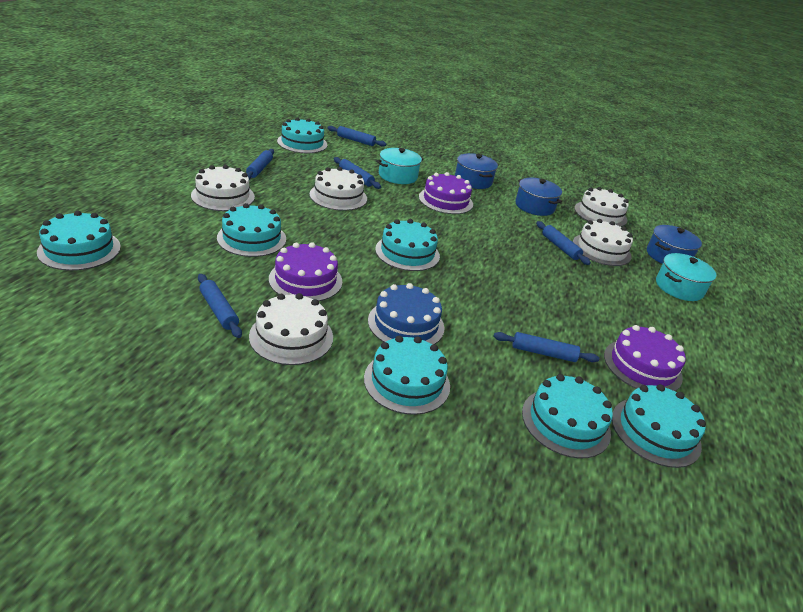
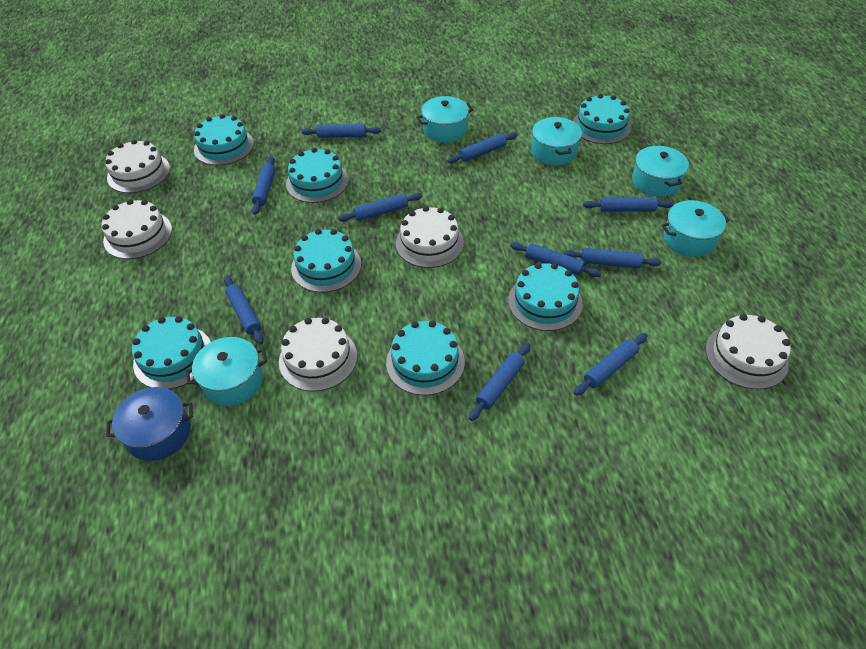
blue cake: [368,283,445,345] = 1 -> none = 0
blue pot: [455,153,498,189] [515,178,562,216] [647,225,702,264] = 3 -> [106,387,193,461] = 1
blue rolling pin: [198,274,242,338] [246,149,274,180] [328,126,386,147] [334,157,381,189] [493,332,599,362] [536,221,591,265] = 6 -> [224,276,264,345] [252,157,275,215] [302,124,381,138] [338,193,422,222] [447,132,517,163] [469,343,530,421] [510,242,601,277] [563,248,661,268] [574,333,648,395] [583,197,674,212] = 10
purple cake: [269,242,342,301] [419,172,473,214] [604,325,686,391] = 3 -> none = 0
turquoise pot: [376,148,424,184] [656,253,716,301] = 2 -> [186,337,267,406] [416,96,474,142] [531,117,582,166] [632,145,689,197] [661,200,729,257] = 5

